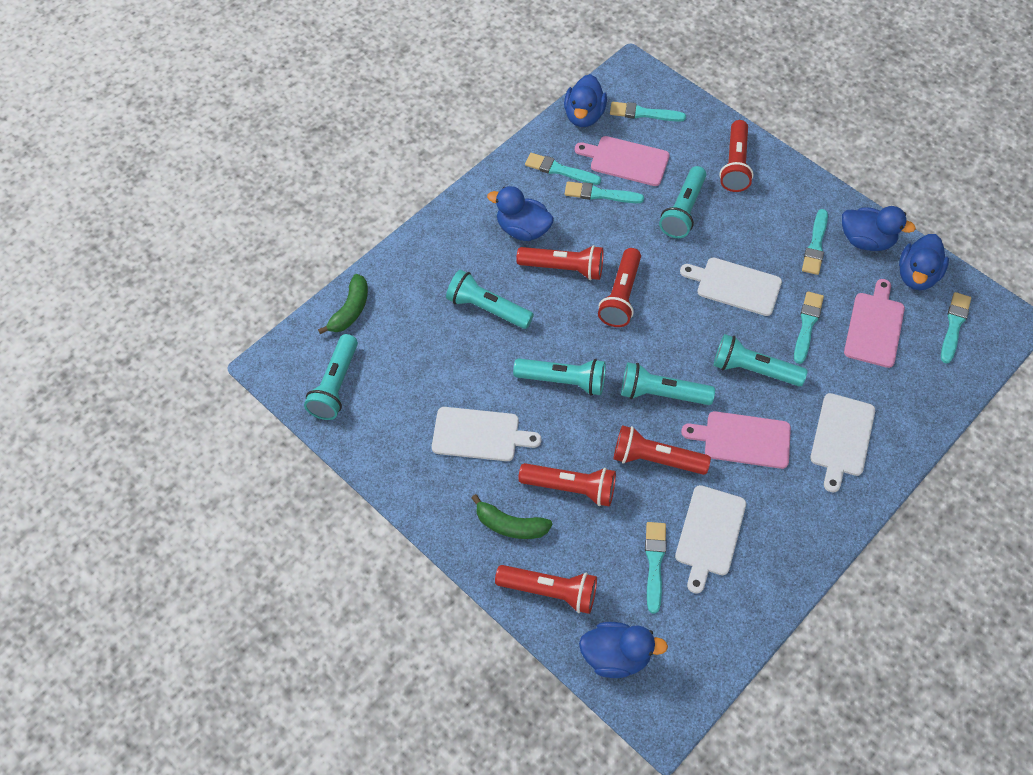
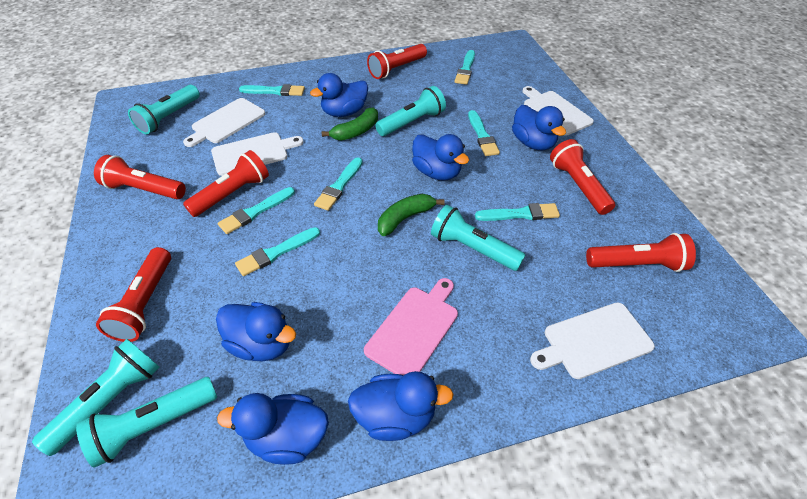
blue duck: [487,186,554,241] [564,74,607,127] [579,622,668,678] [842,206,916,251] [899,234,949,290] = 5 -> [216,302,296,362] [217,393,329,465] [310,73,368,117] [348,371,454,441] [412,134,469,181] [512,105,566,151] = 6
pink cutting board: [575,136,670,186] [681,411,791,469] [844,279,905,368] = 3 -> [364,278,458,375] = 1
turquoise flashlight: [304,334,358,420] [446,270,534,329] [513,358,606,396] [621,362,715,405] [659,166,706,238] [713,334,808,386] = 6 -> [32,339,159,456] [76,377,217,468] [128,85,200,134] [375,86,446,136] [431,205,526,271] = 5

